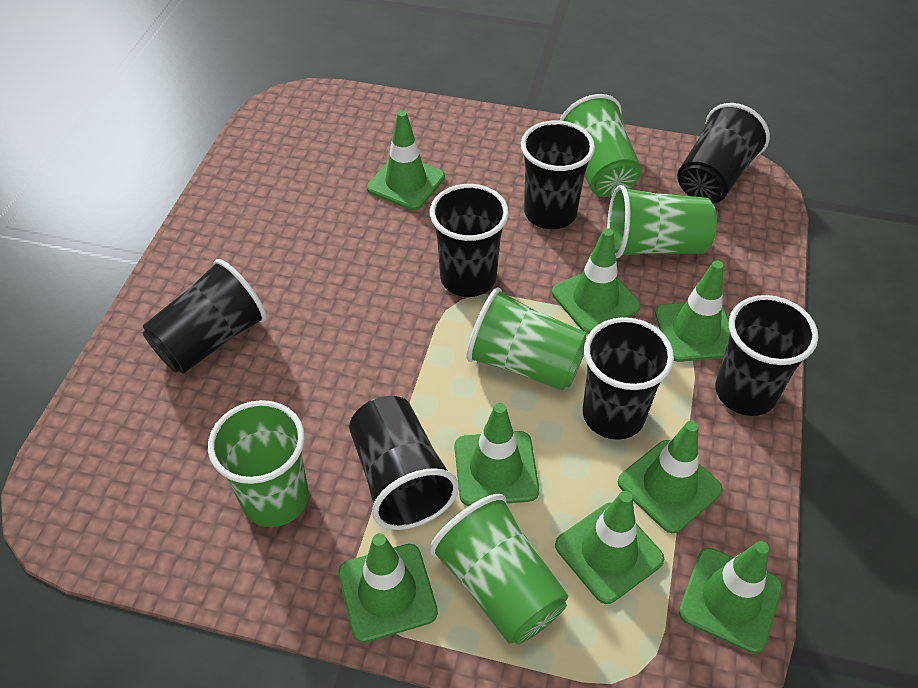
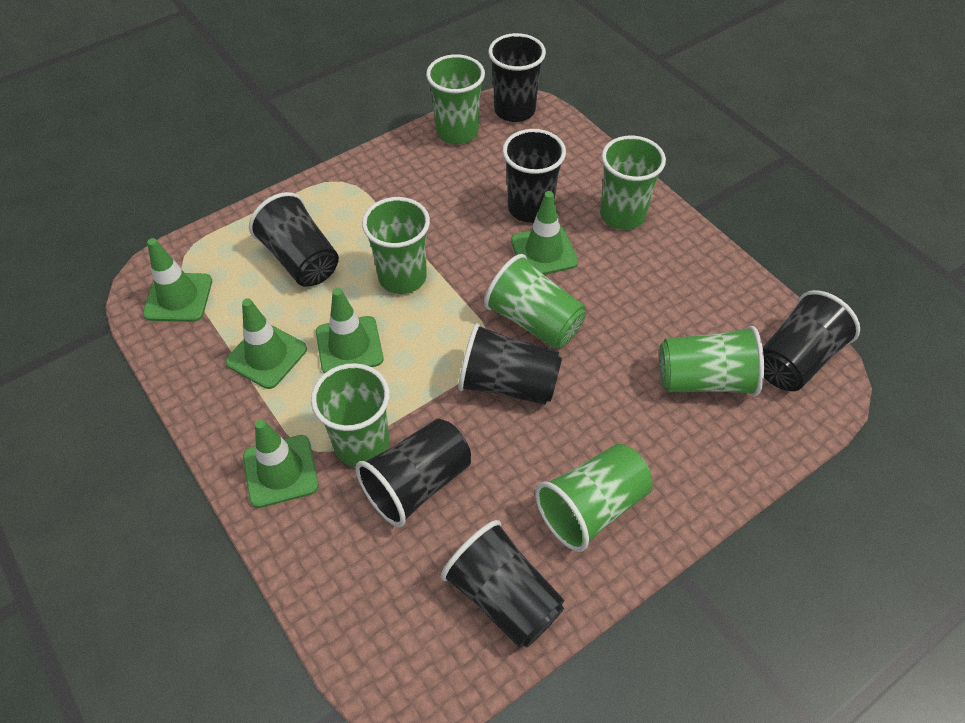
green cup: [208,400,309,527] [430,494,568,644] [466,287,587,391] [559,94,642,197] [607,185,717,258] = 5 -> [311,363,390,467] [362,197,430,294] [426,54,485,144] [484,254,586,349] [535,444,653,552] [600,135,666,230] [659,326,764,396] = 7
green traffic cone: [338,533,438,643] [367,110,445,210] [454,403,539,506] [552,228,641,334] [555,491,664,604] [618,421,723,533] [655,260,730,362] [679,541,783,653] = 8 -> [143,238,212,322] [226,298,307,389] [243,419,319,508] [316,288,383,373] [511,191,578,275] = 5

